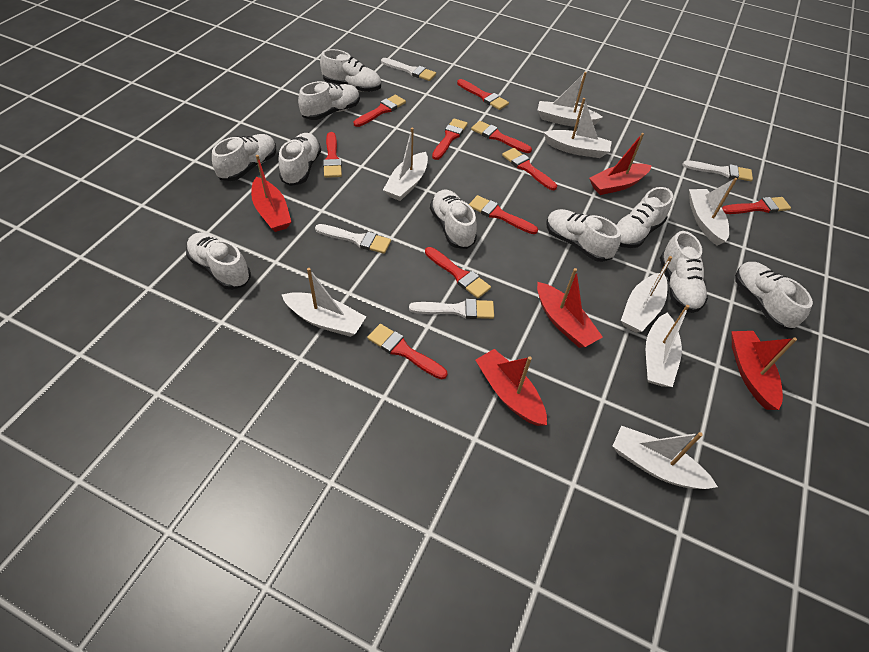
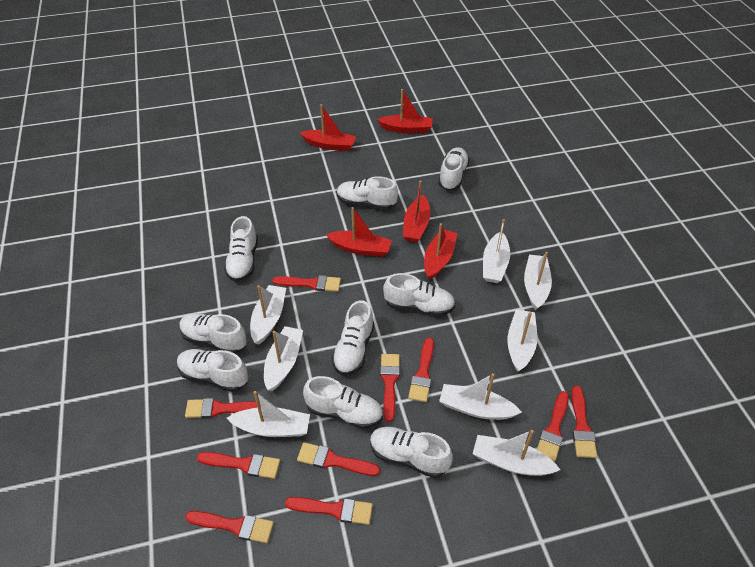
white brush: [315,224,391,254] [381,58,436,81] [409,299,494,319] [683,160,753,181] = 4 -> none = 0
white shoe: [186,232,251,290] [212,134,276,181] [279,133,321,186] [298,81,360,120] [320,49,381,92] [430,190,477,249] [547,209,621,262] [615,187,673,248] [660,231,708,313] [735,262,813,330] = 10 -> [177,349,248,392] [180,313,247,354] [224,216,258,282] [303,376,383,429] [332,300,374,375] [337,176,398,210] [370,427,453,478] [383,273,455,316] [439,147,470,190] = 9

